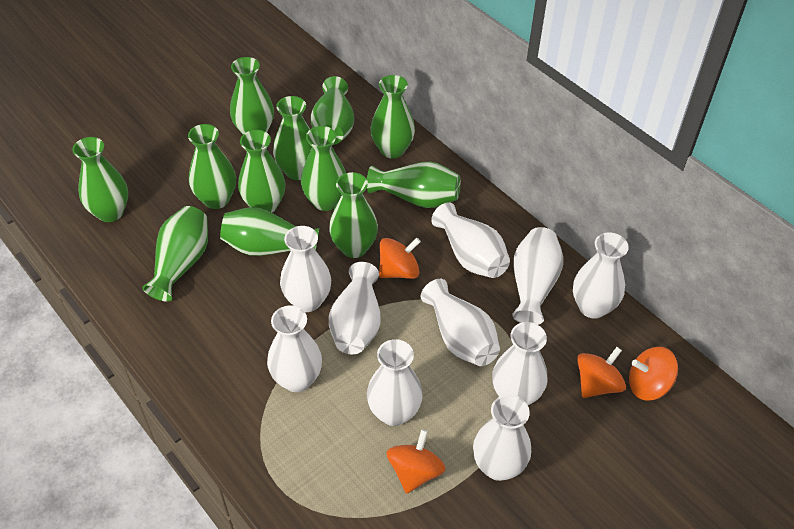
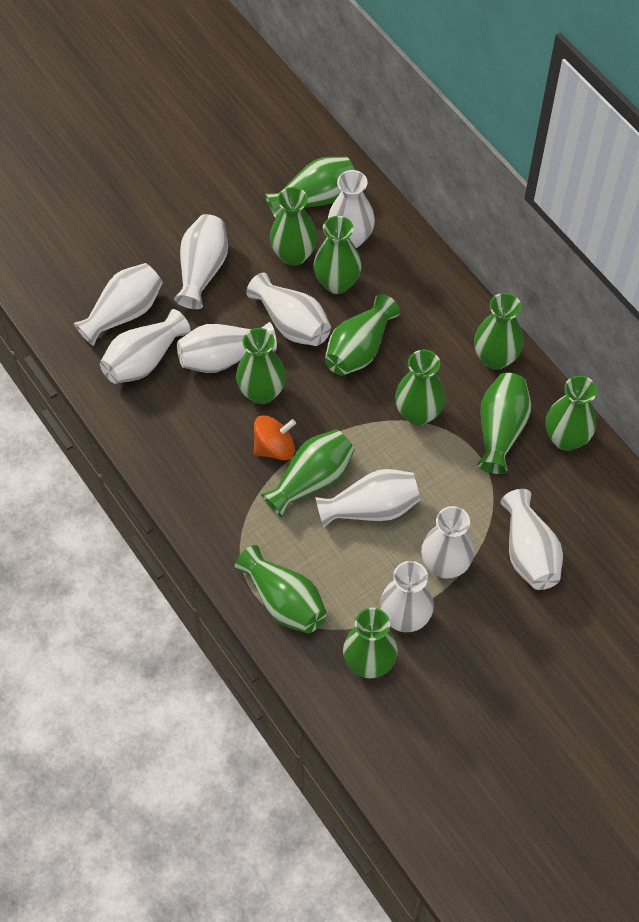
orange spinning top: [379,238,421,279] [386,429,446,494] [577,347,626,398] [629,347,678,401] = 4 -> [254,415,296,460] = 1

